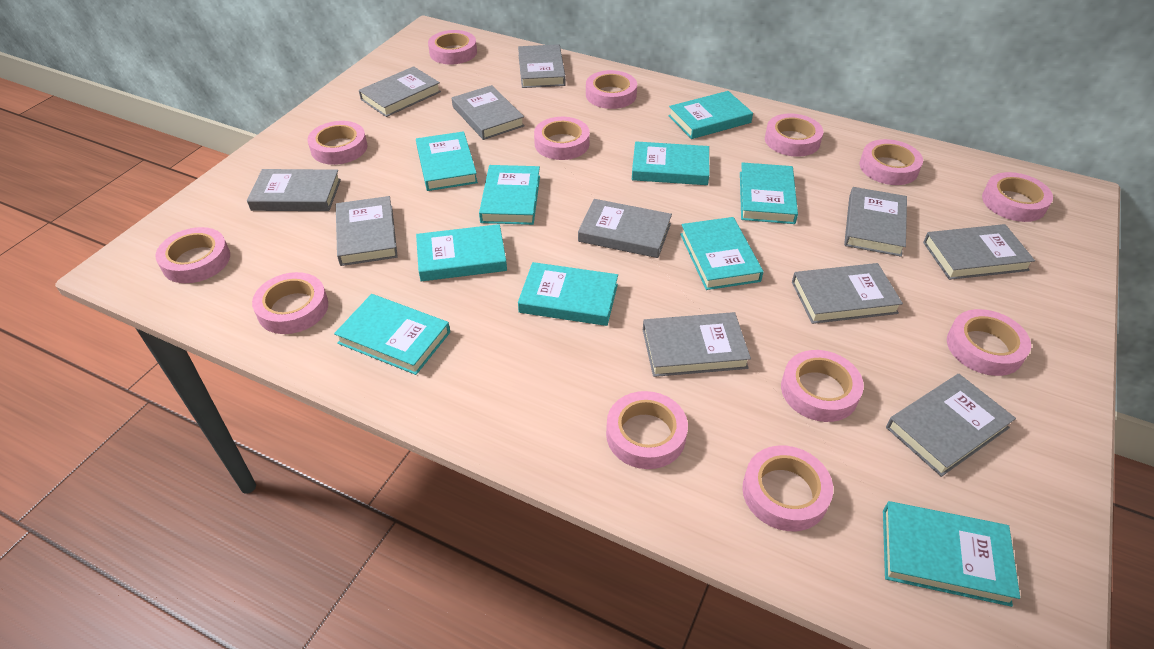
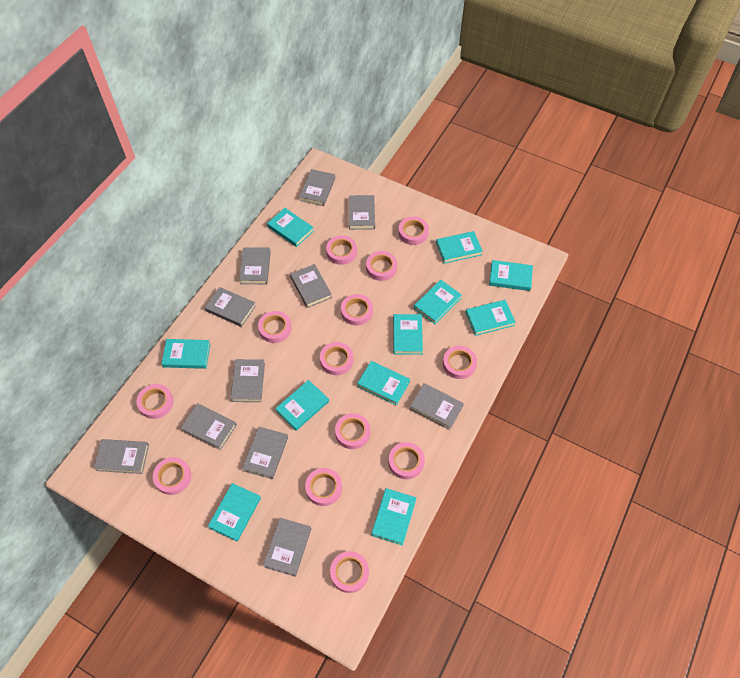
turquoise book: [334,294,450,375] [416,131,478,191] [416,224,507,281] [479,165,540,225] [518,262,618,326] [632,141,709,185] [668,91,753,139] [680,217,763,290] [740,162,798,224] [883,501,1020,607] = 10 -> [162,339,210,369] [208,483,261,542] [267,208,314,247] [275,380,329,431] [357,361,410,406] [371,488,416,546] [393,314,423,355] [414,280,462,324] [436,231,483,264] [466,300,516,336] [489,260,533,291] = 11

